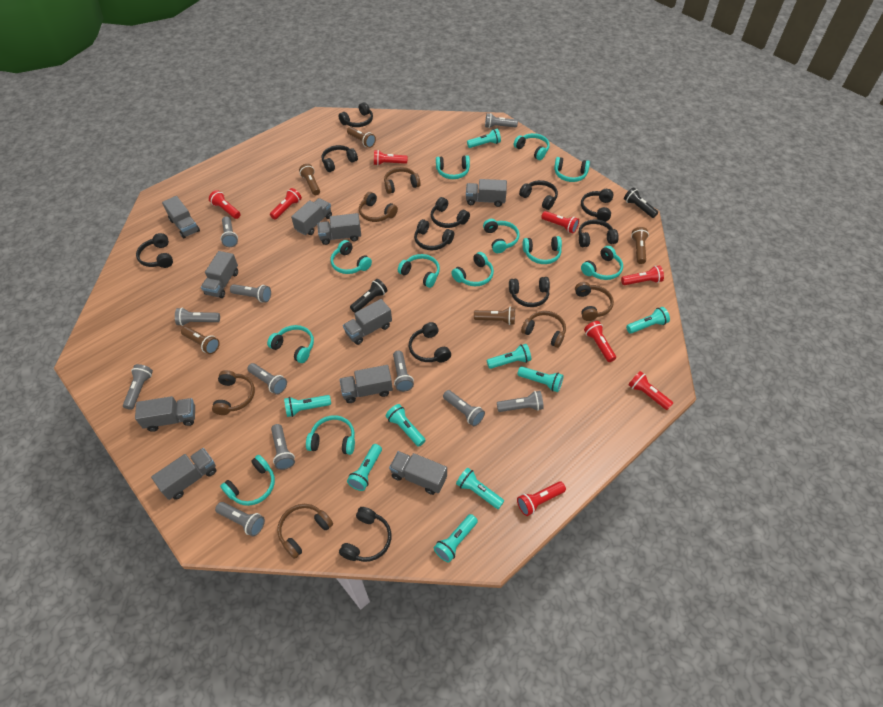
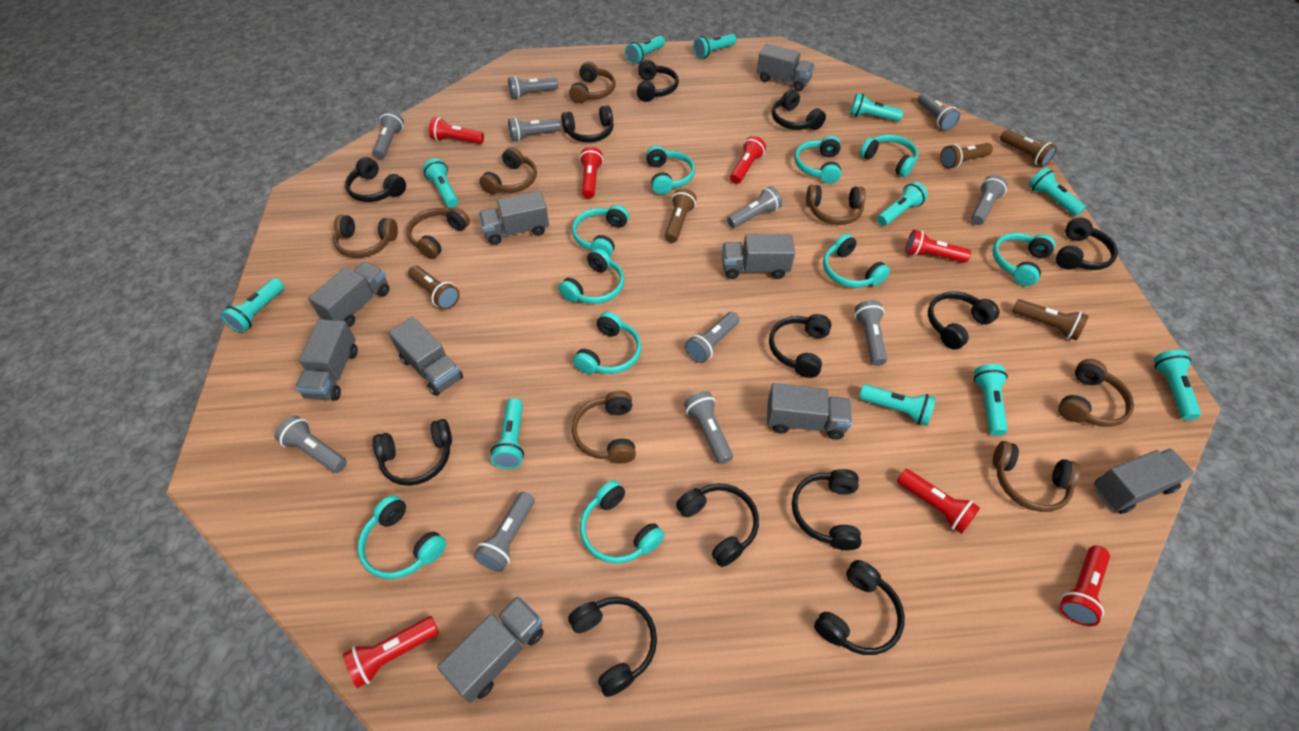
black flashlight: [350,279,388,313] [624,187,658,218] = 2 -> none = 0
black headphones: [136,233,173,268] [321,145,358,172] [338,102,373,127] [339,507,391,562] [409,322,451,363] [414,219,454,250] [431,197,470,228] [509,277,550,307] [519,180,558,210] [578,219,619,247] [581,189,613,222] = 11 -> [345,157,406,202] [372,419,452,486] [561,105,614,142] [568,597,657,697] [637,60,679,102] [676,483,759,567] [769,314,831,378] [772,89,826,130] [792,469,861,550] [814,560,905,655] [928,291,1000,350] [1056,218,1118,270] = 12
brown headphones: [212,370,255,415] [277,504,333,559] [359,192,398,222] [384,167,421,194] [521,311,566,348] [575,282,614,321] = 6 -> [333,215,398,258] [406,207,470,259] [479,147,537,194] [569,62,616,103] [572,391,636,464] [806,185,866,225] [993,441,1081,512] [1058,359,1134,427] = 8
grey truck: [135,396,195,432] [151,448,216,500] [162,196,200,238] [201,251,238,298] [291,198,332,235] [318,213,361,245] [340,365,393,403] [343,299,392,345] [389,451,447,495] [466,179,507,207] = 10 -> [295,319,358,401] [308,262,390,327] [388,317,463,396] [437,595,544,703] [479,191,549,245] [722,234,795,279] [757,44,815,91] [767,383,852,440] [1094,448,1194,514] = 9
red flashlight: [209,190,240,219] [270,188,302,219] [374,150,408,166] [517,482,566,516] [541,211,579,233] [584,321,616,362] [621,265,664,285] [628,371,673,410] = 8 -> [343,616,439,688] [429,117,484,144] [579,147,603,199] [730,136,766,184] [897,469,980,534] [905,230,971,263] [1060,546,1110,626] = 7
turquoise flashlight: [284,395,331,417] [347,444,382,491] [386,404,426,447] [434,514,478,563] [456,468,504,509] [467,129,501,148] [487,344,531,369] [518,366,563,392] [626,307,670,334] = 9 -> [221,278,284,333] [423,158,458,208] [491,398,524,469] [625,36,665,64] [693,34,737,58] [850,93,904,121] [859,384,936,426] [877,182,928,226] [973,364,1008,436] [1028,167,1086,216] [1154,350,1201,420] = 11
turquoise headphones: [220,455,275,506] [267,325,314,363] [306,415,355,455] [331,240,372,274] [398,254,440,288] [436,155,470,179] [451,252,494,286] [483,219,520,253] [514,133,550,160] [523,236,562,264] [554,157,590,182] [581,246,623,280] = 12 -> [358,495,446,579] [559,248,624,304] [572,205,629,257] [573,312,641,374] [580,480,665,564] [646,146,695,195] [794,136,841,184] [823,234,890,288] [859,134,918,177] [992,233,1056,286] = 10

